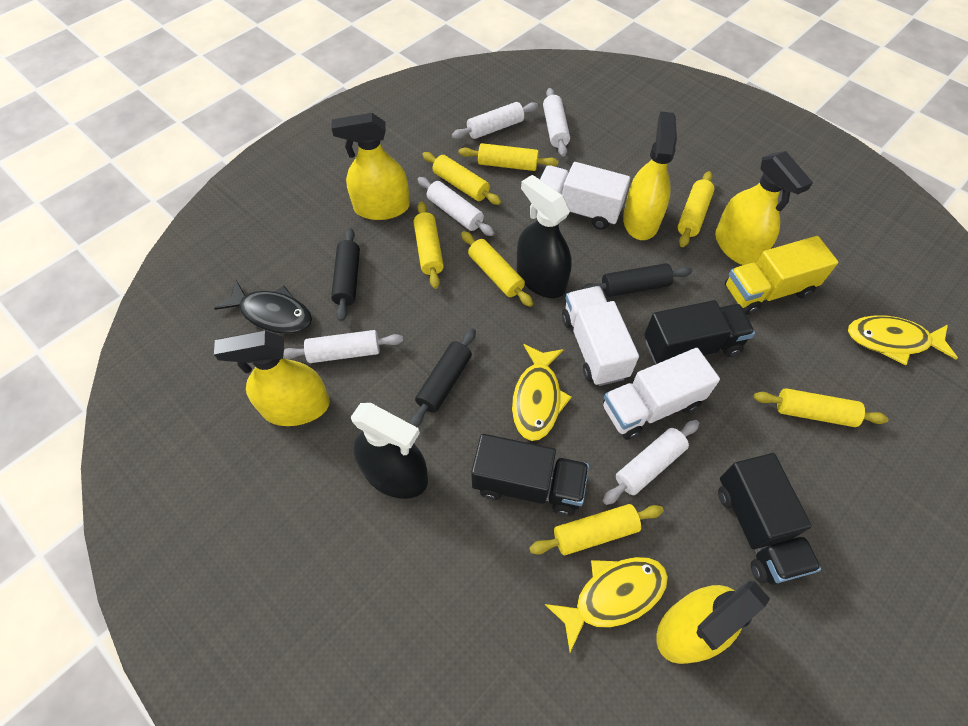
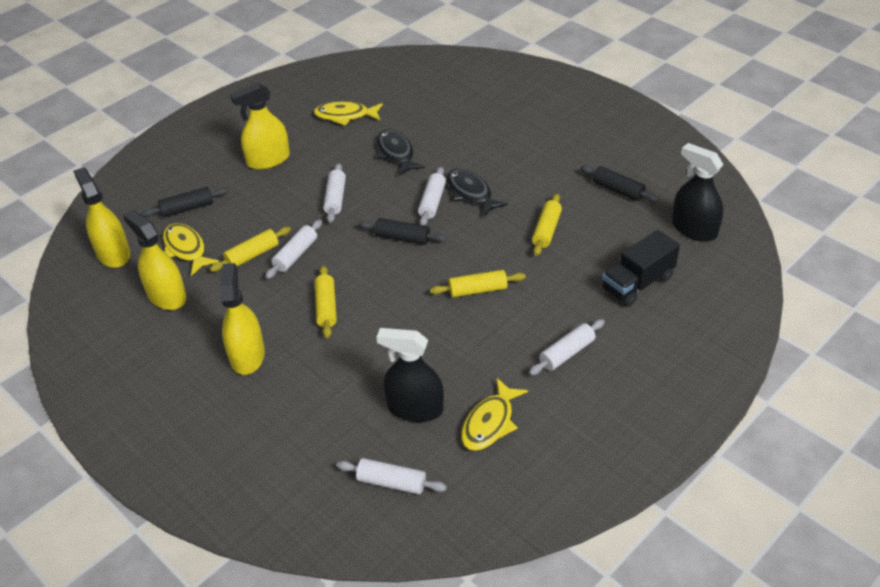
black fish: [214,280,312,334] = 1 -> [377,129,425,176] [447,169,508,217] = 2
black truck: [471,434,589,516] [644,300,755,364] [718,453,821,584] = 3 -> [602,230,680,307] = 1
white truck: [540,162,630,230] [562,286,639,386] [603,348,720,440] = 3 -> none = 0
yellow rolling pin: [414,202,444,289] [422,152,501,205] [458,143,559,171] [461,231,533,307] [529,504,664,555] [678,171,714,247] [754,388,888,427] = 7 -> [210,227,291,272] [315,265,337,338] [430,270,526,297] [532,193,562,256] = 4
yellow spray bottle: [214,330,330,426] [331,113,410,220] [623,112,677,240] [656,581,770,664] [715,151,813,265] = 5 -> [73,167,130,268] [123,210,187,310] [220,263,265,375] [230,83,290,170] = 4
yellow truck: [725,236,838,315] = 1 -> none = 0

